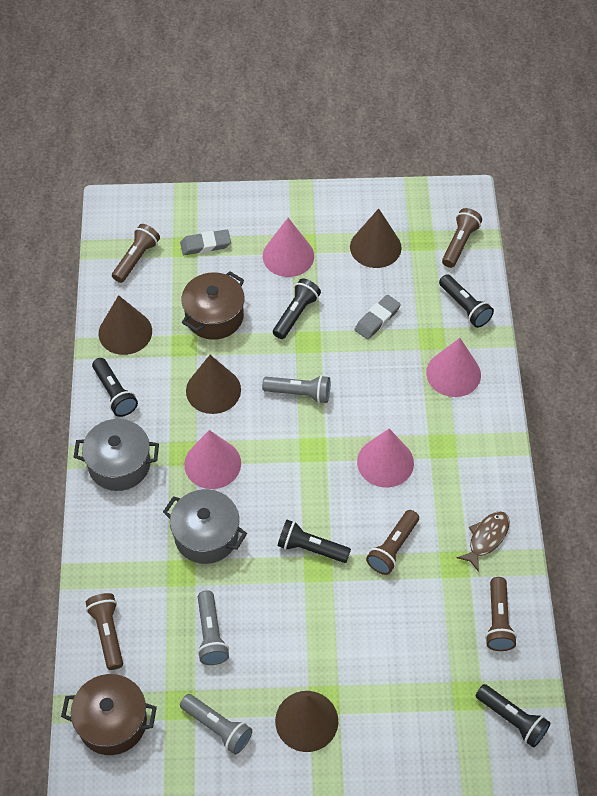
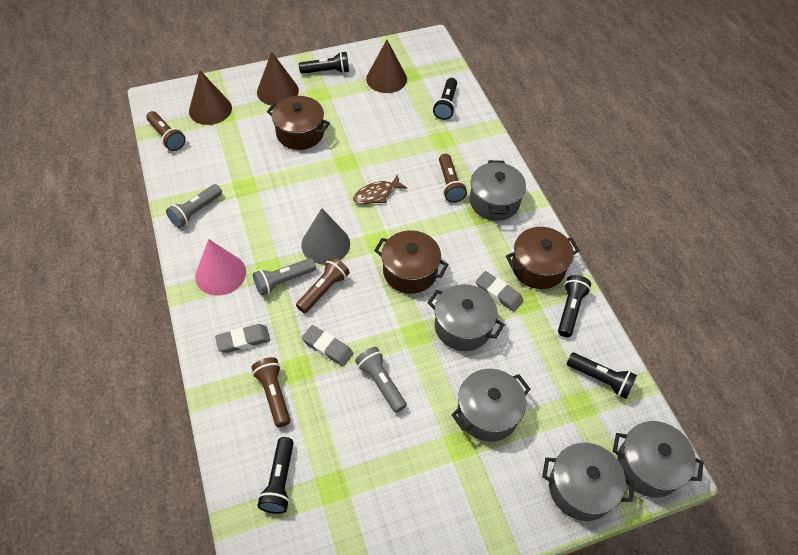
brown cone: [99,295,152,355] [186,355,241,414] [275,691,338,752] [350,208,402,268] = 4 -> [189,70,232,125] [257,51,299,106] [366,40,407,93] = 3
brown flashlight: [86,593,123,670] [112,224,160,283] [366,510,419,575] [442,208,482,268] [485,577,517,651] = 5 -> [146,111,186,151] [252,357,290,427] [296,257,350,313] [439,154,467,203] = 4
brown pot: [61,674,157,755] [182,271,245,340] = 2 -> [267,96,330,150] [374,230,449,294] [506,227,580,289] = 3
grey cone: none = 0 -> [301,208,350,264] = 1
grey eraser: [180,229,231,255] [355,295,401,340] = 2 -> [215,324,270,353] [302,325,353,366] [476,271,523,312] = 3
grey pot: [74,419,159,491] [163,489,247,564] = 2 -> [427,284,505,351] [451,369,531,442] [469,160,526,221] [542,443,634,521] [613,421,704,498] = 5
pink cone: [184,430,241,489] [263,218,314,277] [357,429,414,487] [426,338,481,397] = 4 -> [195,239,246,296] = 1

